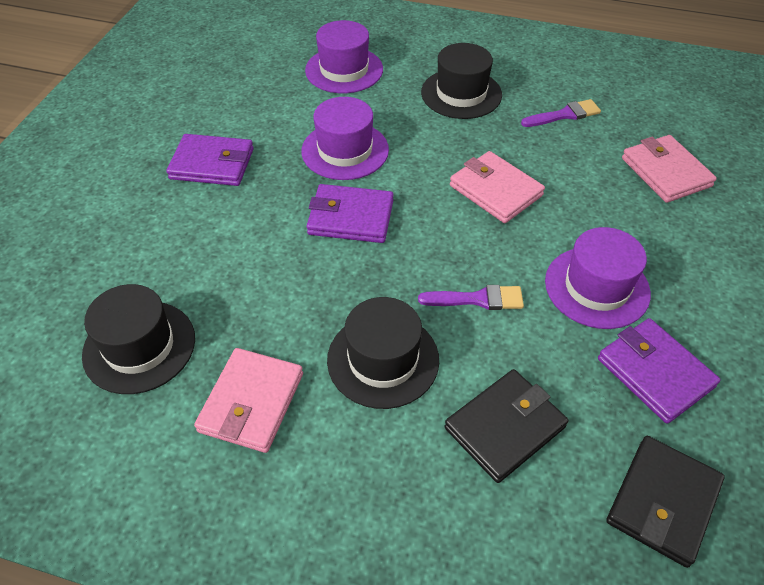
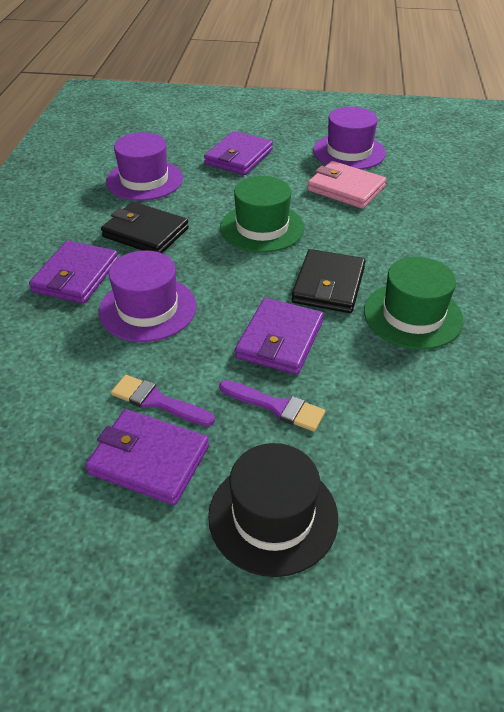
black hat: [82,284,195,394] [327,297,439,409] [421,43,502,119] = 3 -> [208,443,338,577] = 1
green hat: none = 0 -> [220,176,304,253] [364,257,464,350] = 2
pink wallet: [194,348,303,453] [450,151,545,223] [622,135,717,203] = 3 -> [307,161,387,209] = 1
purple wallet: [166,134,254,186] [307,184,394,243] [598,318,720,424] = 3 -> [29,241,118,304] [85,409,209,505] [204,131,273,175] [235,298,324,375] = 4

